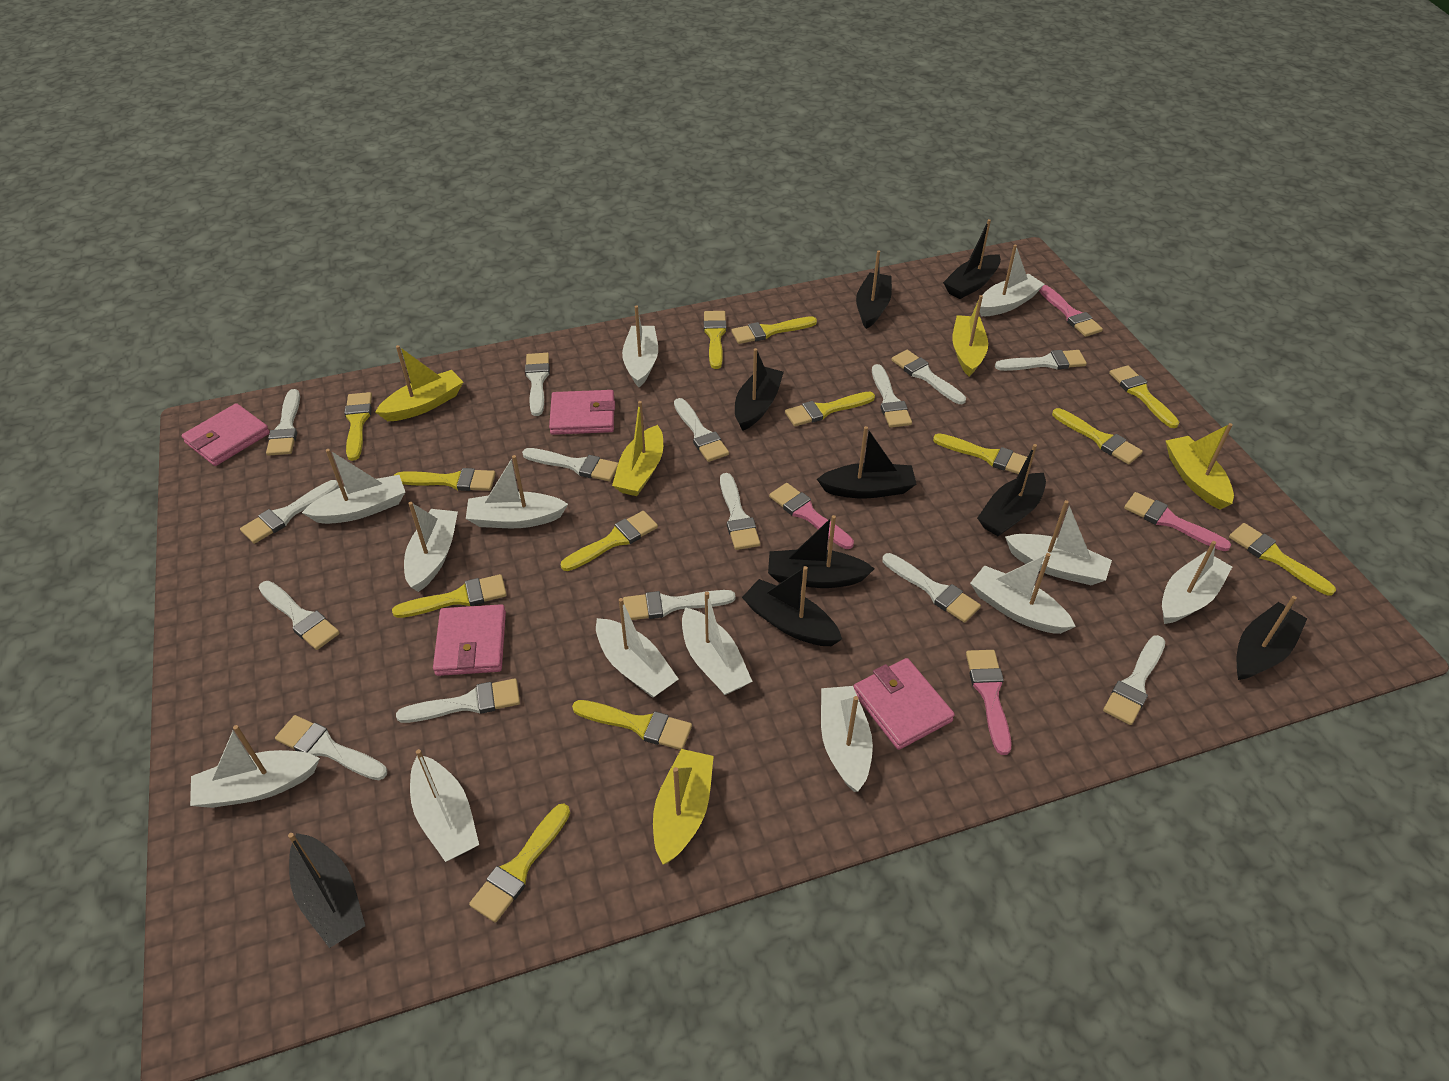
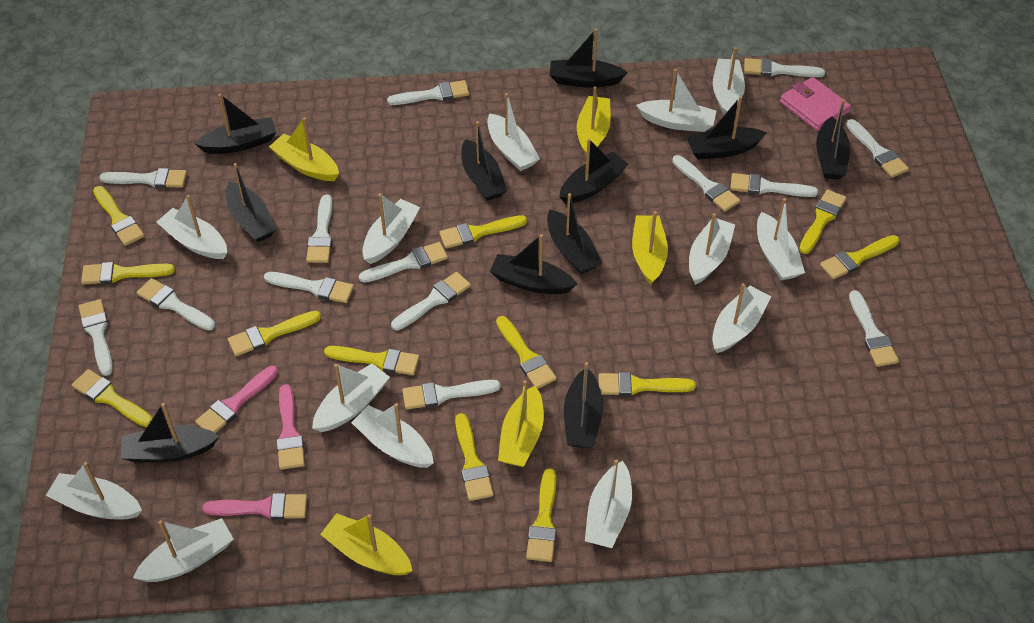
black boat: [288,833,365,948] [735,348,784,431] [742,566,842,646] [768,515,875,588] [817,426,916,499] [856,250,892,329] [943,219,1001,299] [977,444,1046,536] [1237,596,1307,680] = 9 -> [121,403,219,462] [194,94,276,154] [226,163,276,242] [461,121,507,201] [490,234,577,294] [547,193,602,274] [550,29,628,88] [559,138,628,204] [564,362,603,448] [686,96,767,159] [816,99,850,179] = 11
pink brush: [769,483,854,549] [966,650,1011,755] [1039,285,1103,337] [1124,492,1231,551] = 4 -> [195,366,278,433] [202,493,307,520] [276,384,305,470] = 3
pink wallet: [182,403,270,466] [433,604,506,676] [549,390,615,435] [853,658,955,750] = 4 -> [780,77,851,131] = 1
white brush: [240,480,339,544] [258,581,340,650] [266,389,300,456] [275,715,387,780] [396,679,520,723] [522,448,618,482] [525,353,550,416] [623,590,735,620] [674,398,729,462] [720,473,760,550] [872,364,912,428] [882,553,981,623] [891,350,966,404] [995,350,1087,371] [1103,635,1165,725] = 15 -> [79,299,113,376] [99,168,187,188] [137,278,215,331] [264,272,354,303] [306,195,333,263] [359,242,448,283] [387,80,469,105] [391,272,471,330] [402,380,500,409] [672,155,740,212] [730,173,818,197] [744,58,825,77] [846,119,909,178] [849,290,899,367] = 14
yellow brush: [344,392,372,461] [392,574,507,618] [394,468,496,491] [469,804,570,922] [561,511,658,571] [572,700,692,750] [704,311,727,369] [731,316,817,344] [785,392,875,426] [933,433,1027,474] [1052,408,1143,465] [1109,365,1179,428] [1229,523,1336,596] = 13 -> [72,369,153,427] [81,262,175,284] [93,186,144,246] [228,311,321,356] [324,346,420,375] [439,215,527,248] [455,413,494,501] [496,316,557,389] [526,468,557,562] [598,372,696,396] [799,190,847,254] [820,235,900,279] = 12

